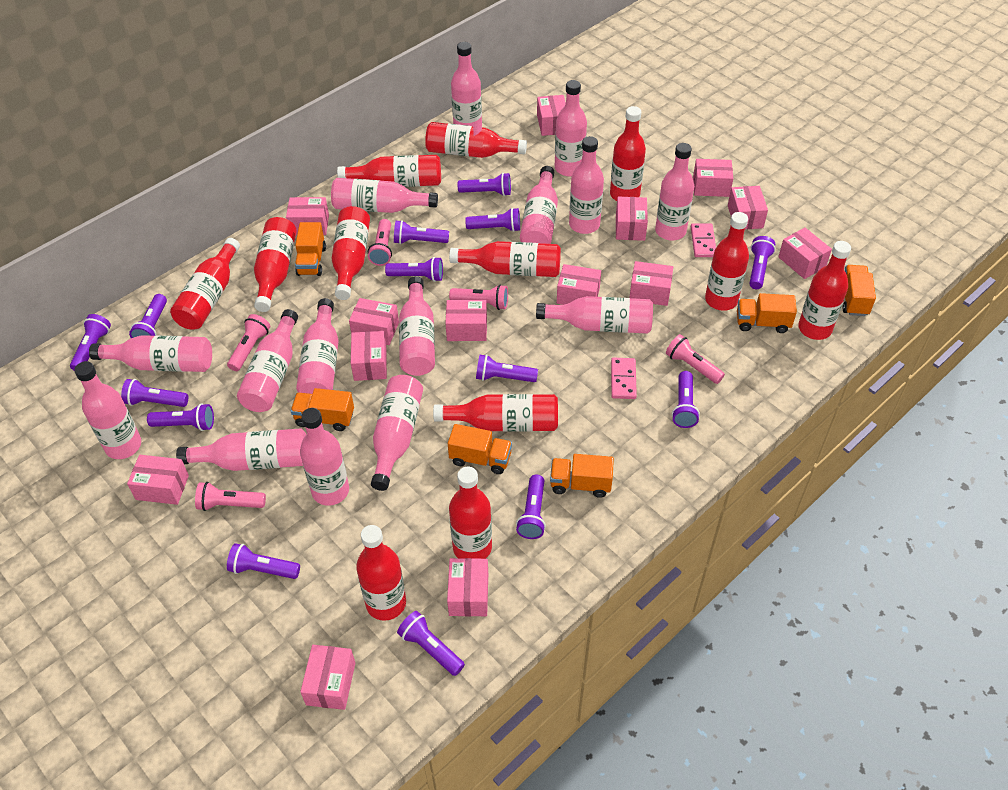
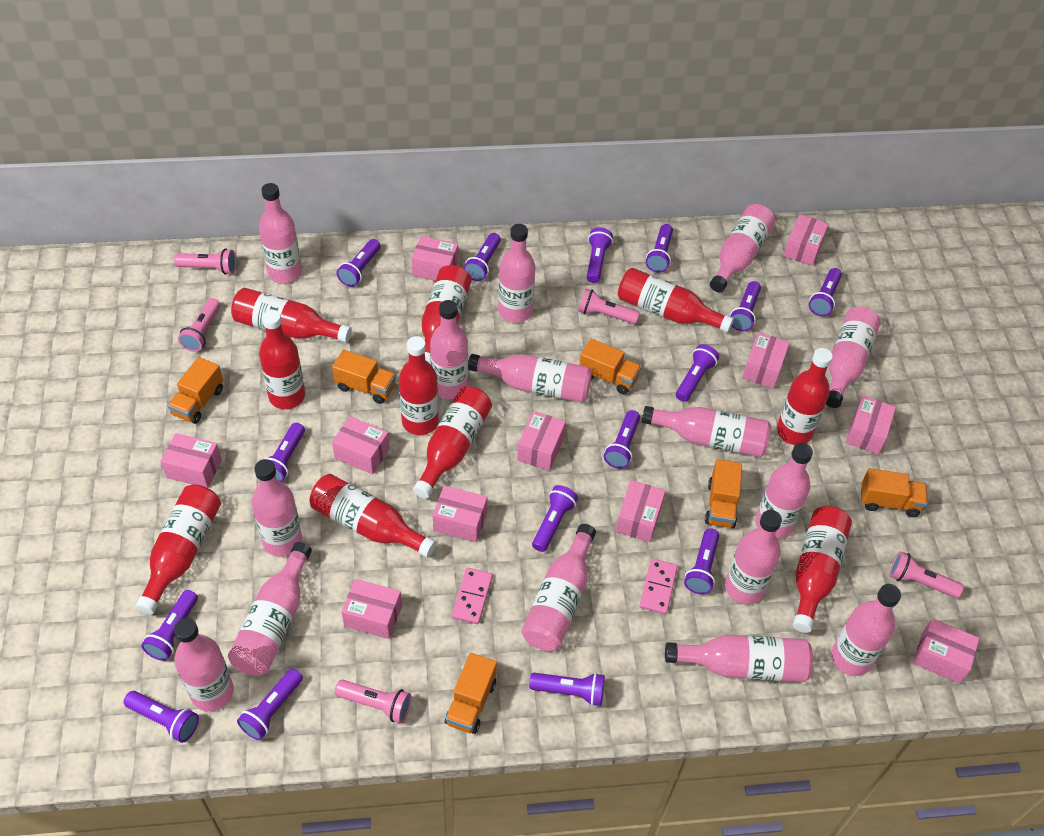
pink box: [127,455,189,505] [286,197,329,235] [300,645,355,710] [349,298,399,345] [351,331,387,381] [445,300,487,341] [447,558,488,616] [537,95,566,136] [557,264,601,305] [616,197,648,241] [629,261,673,306] [693,159,733,197] [728,186,768,229] [779,228,832,279] = 14 -> [160,433,222,488] [332,416,390,474] [341,579,402,639] [412,236,458,281] [433,486,487,542] [517,411,566,471] [616,480,666,542] [742,332,790,389] [783,214,829,266] [846,396,896,455] [913,618,980,684] = 11
purple flashlight: [70,314,111,370] [121,379,188,407] [129,294,167,338] [147,403,214,431] [227,543,300,579] [385,257,443,282] [394,220,449,244] [397,611,465,676] [458,173,511,196] [465,208,520,232] [476,354,538,382] [516,475,546,539] [672,371,700,428] [749,236,776,289] = 14 -> [124,691,199,743] [141,590,198,661] [237,669,303,740] [265,423,305,482] [337,239,380,287] [464,233,501,281] [529,673,605,706] [532,485,578,552] [587,227,613,283] [604,410,640,469] [646,224,673,273] [676,344,719,402] [684,528,719,594] [730,281,761,331] [809,268,842,316] = 15
red bottle: [170,238,240,329] [254,217,297,312] [331,206,370,300] [337,155,441,187] [356,525,406,621] [425,122,527,158] [433,394,558,431] [449,241,561,277] [449,467,492,559] [610,106,646,201] [705,212,749,311] [798,241,851,340] = 12 -> [135,484,221,615] [231,288,352,343] [259,310,305,409] [310,474,436,558] [399,336,439,435] [413,386,492,499] [422,265,471,364] [618,268,734,333] [777,348,833,445] [793,506,852,633] = 10

